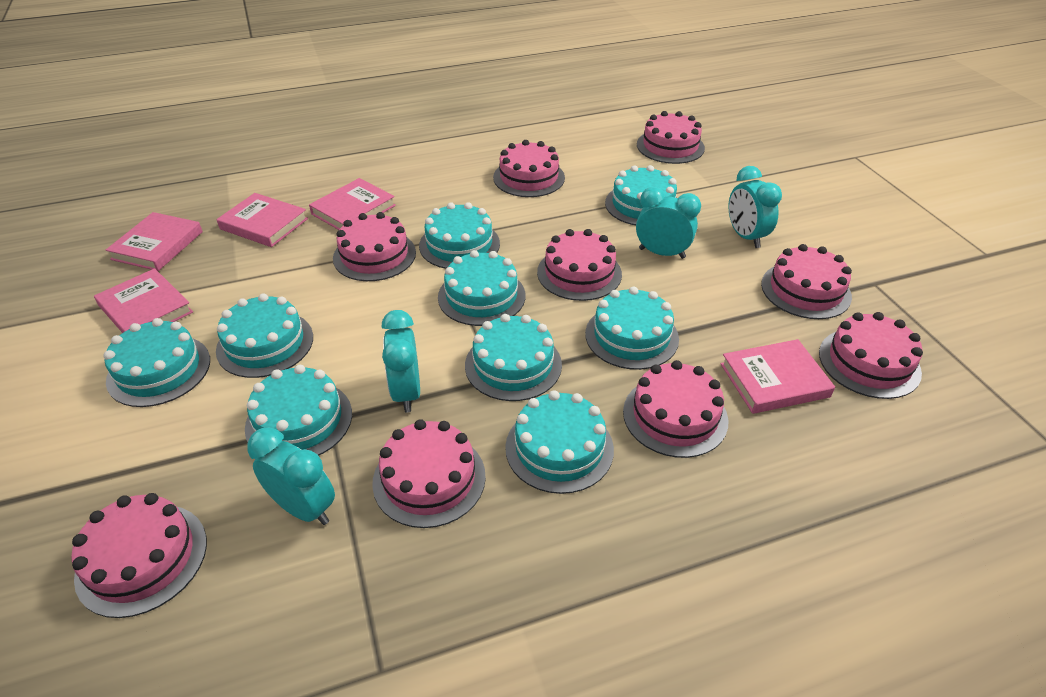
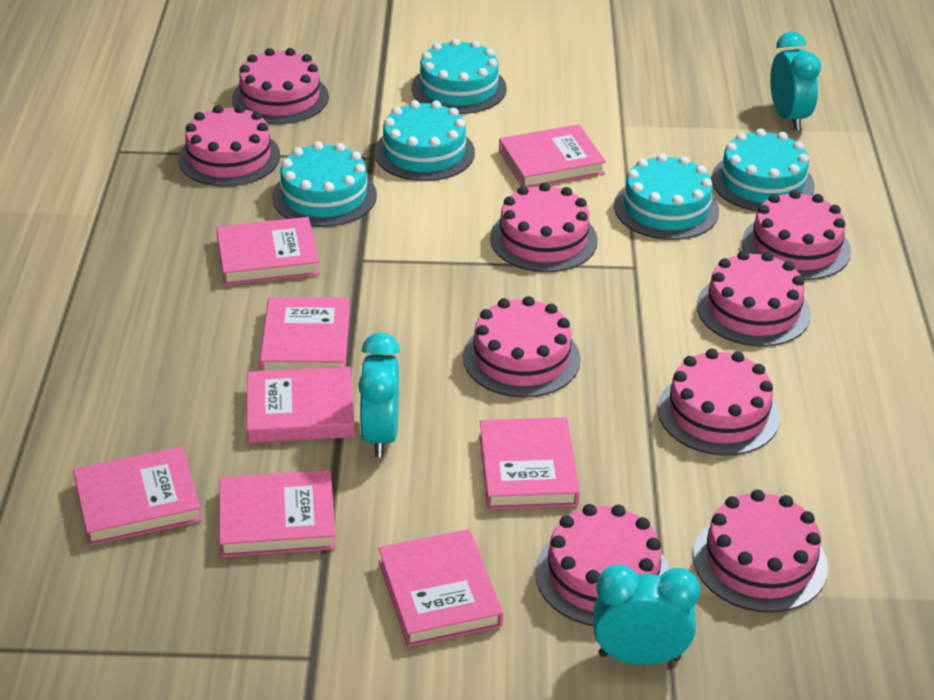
pink book: [94,268,193,333] [106,212,203,271] [216,193,308,247] [309,178,396,230] [721,339,835,414] = 5 -> [73,447,202,546] [216,217,320,285] [219,470,336,557] [247,367,355,443] [260,297,350,371] [378,529,503,647] [479,417,580,509] [499,124,606,188] = 8
turquoise cake: [103,318,210,407] [216,294,313,378] [245,365,352,456] [419,202,500,269] [438,250,525,326] [465,314,562,401] [505,390,614,494] [585,287,679,370] [605,165,677,225] = 9 -> [272,141,377,227] [374,100,475,181] [412,38,507,114] [614,153,719,240] [711,128,815,211] = 5
turquoise clock: [247,427,335,525] [382,310,420,413] [636,187,701,259] [728,166,782,248] = 4 -> [358,332,400,458] [593,565,700,665] [770,32,821,131] = 3

